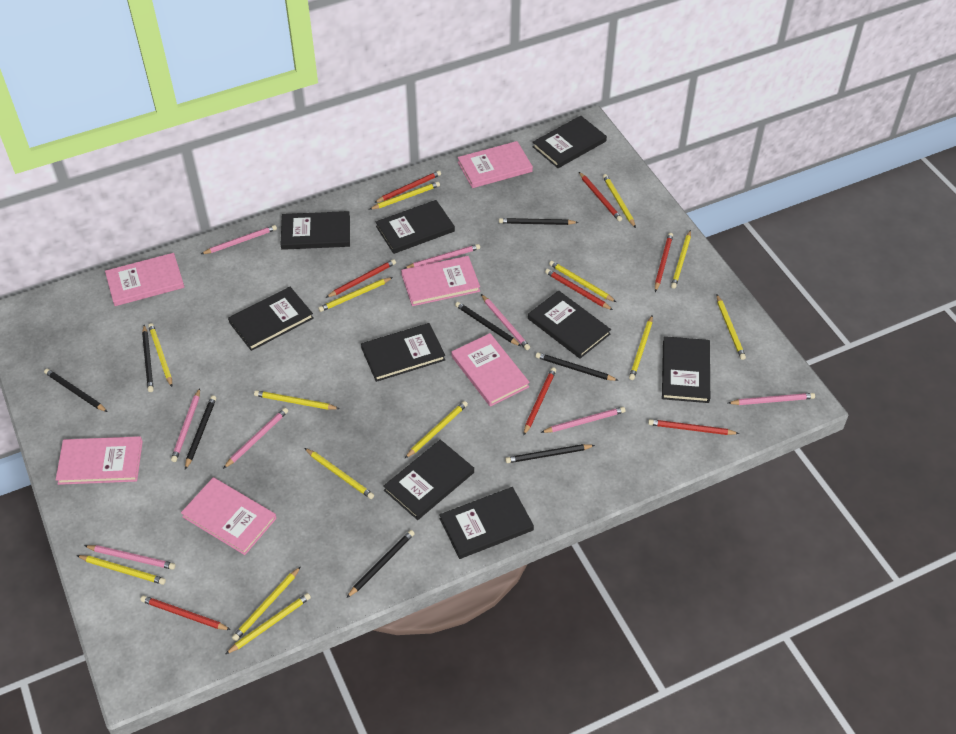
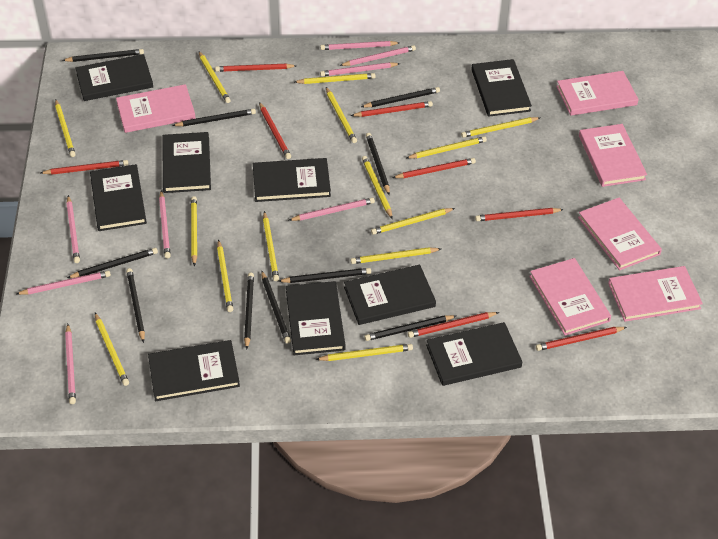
black pencil: [44,369,108,412] [142,325,154,392] [185,395,216,470] [347,530,415,598] [455,302,521,346] [499,218,579,225] [505,444,595,463] [536,352,619,381] = 8 -> [62,49,144,62] [67,248,158,278] [126,268,145,343] [172,109,256,126] [244,273,254,349] [261,271,291,344] [278,268,371,283] [361,87,440,107] [364,315,456,341] [366,133,390,195] = 10

